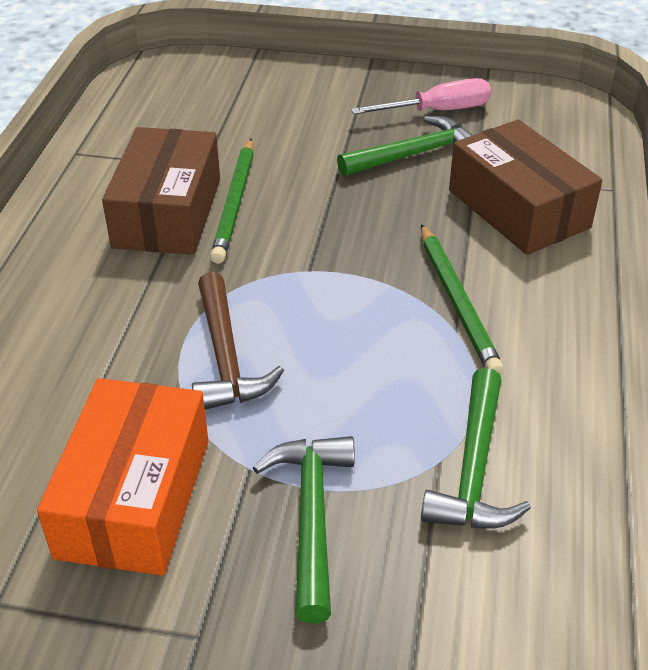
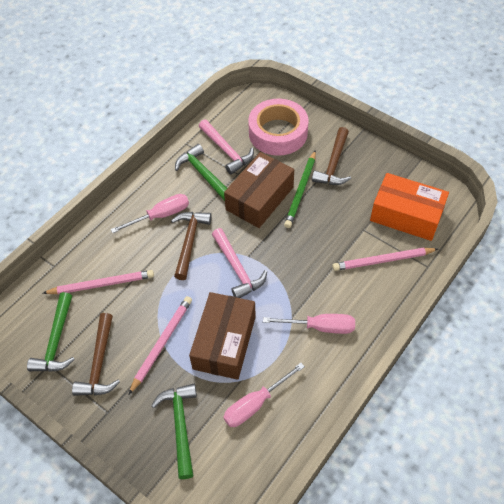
brown hammer: [192,272,284,410] = 1 -> [72,313,120,396] [171,212,212,280] [312,127,351,185] = 3
green pencil: [210,139,254,264] [421,224,504,374] = 2 -> [284,150,316,228] = 1
pink hammer: none = 0 -> [199,120,254,175] [212,228,267,298] = 2
pink pencil: none = 0 -> [43,270,154,295] [129,296,192,394] [332,248,438,271] = 3
pink screwdriver: [351,78,491,114] = 1 -> [111,194,189,233] [223,363,305,427] [263,314,355,334] = 3
pink tape: none = 0 -> [248,99,309,156] = 1

